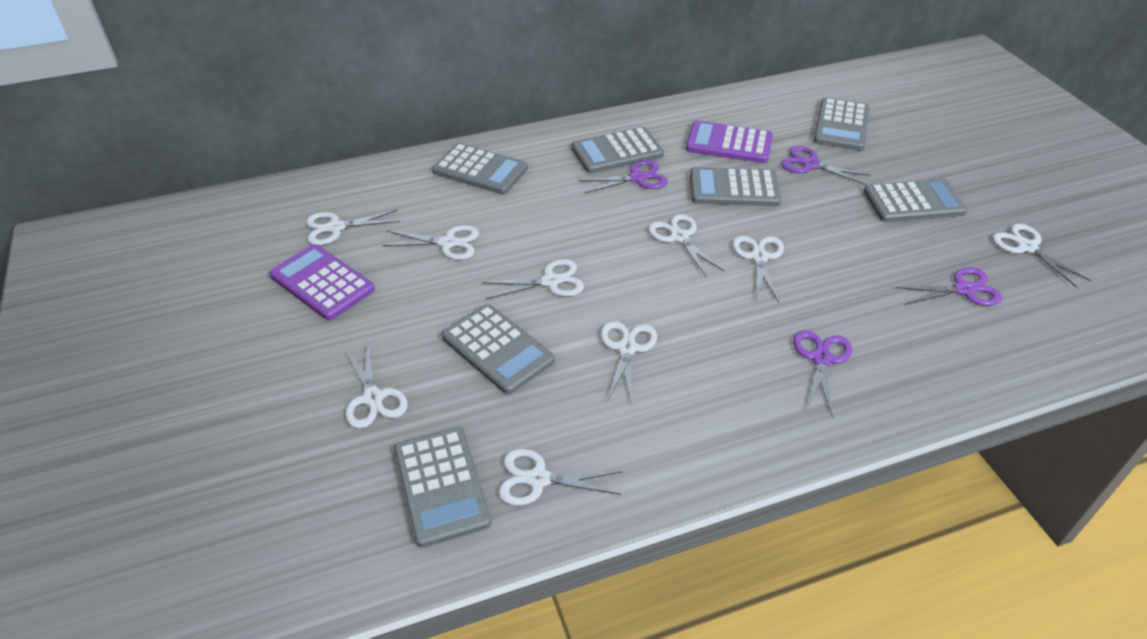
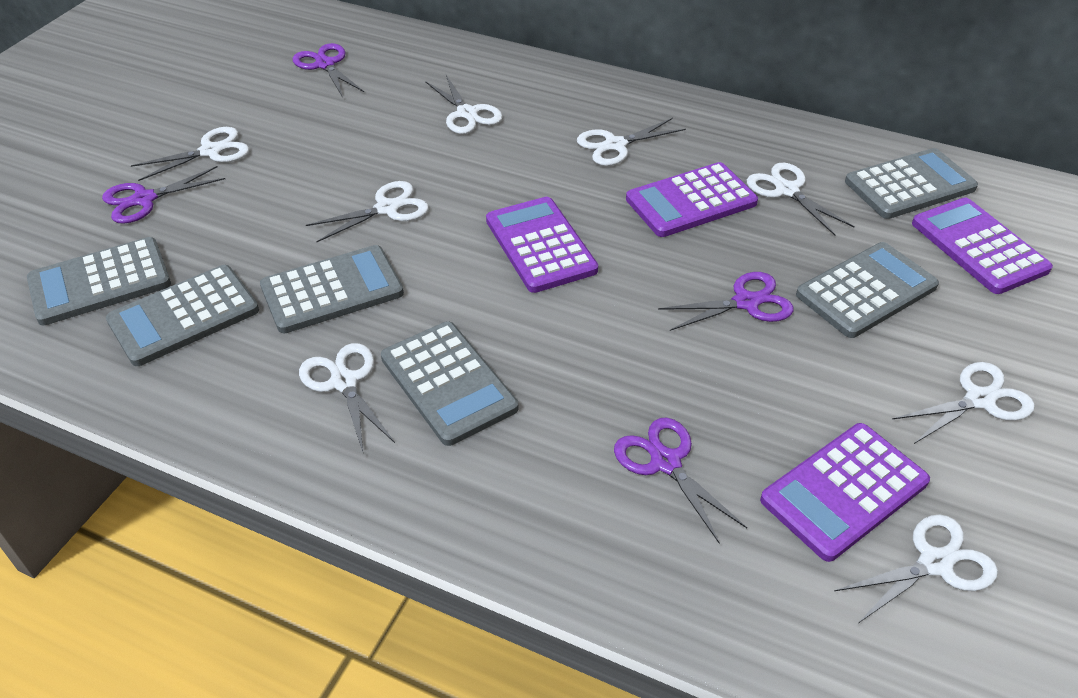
grey calculator: [394,427,491,548] [432,143,528,194] [442,304,555,394] [571,127,664,173] [690,167,781,206] [814,97,869,151] [863,178,968,222] = 7 -> [27,237,171,325] [106,265,259,366] [260,245,404,334] [381,322,518,446] [796,242,939,338] [845,148,978,219] = 6
purple calculator: [269,244,375,320] [686,120,773,163] = 2 -> [486,197,598,293] [626,162,758,237] [760,423,930,562] [912,198,1053,294] = 4
white scissors: [306,210,400,245] [345,343,408,429] [382,225,479,260] [482,259,584,299] [498,449,622,506] [600,321,657,404] [648,214,725,276] [732,236,784,302] [992,224,1091,288] = 9 -> [131,127,249,181] [299,343,395,452] [306,181,429,242] [425,75,503,134] [577,118,686,166] [747,163,855,235] [834,514,998,623] [893,362,1035,444] = 8

